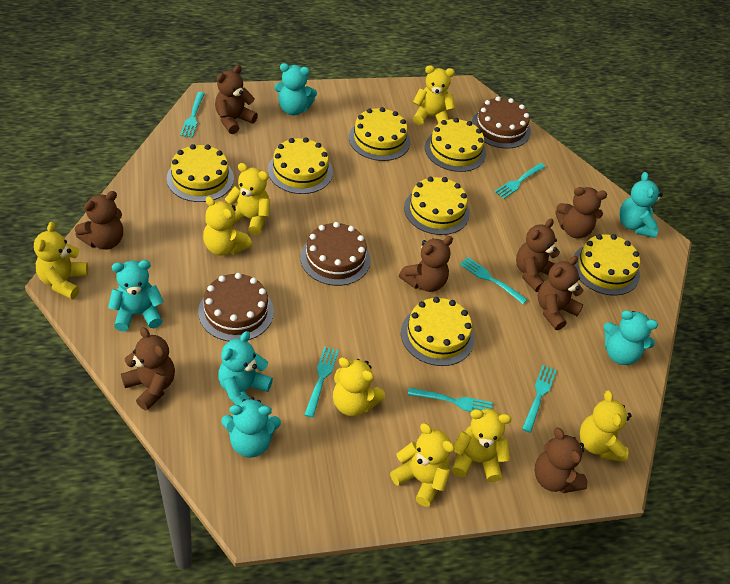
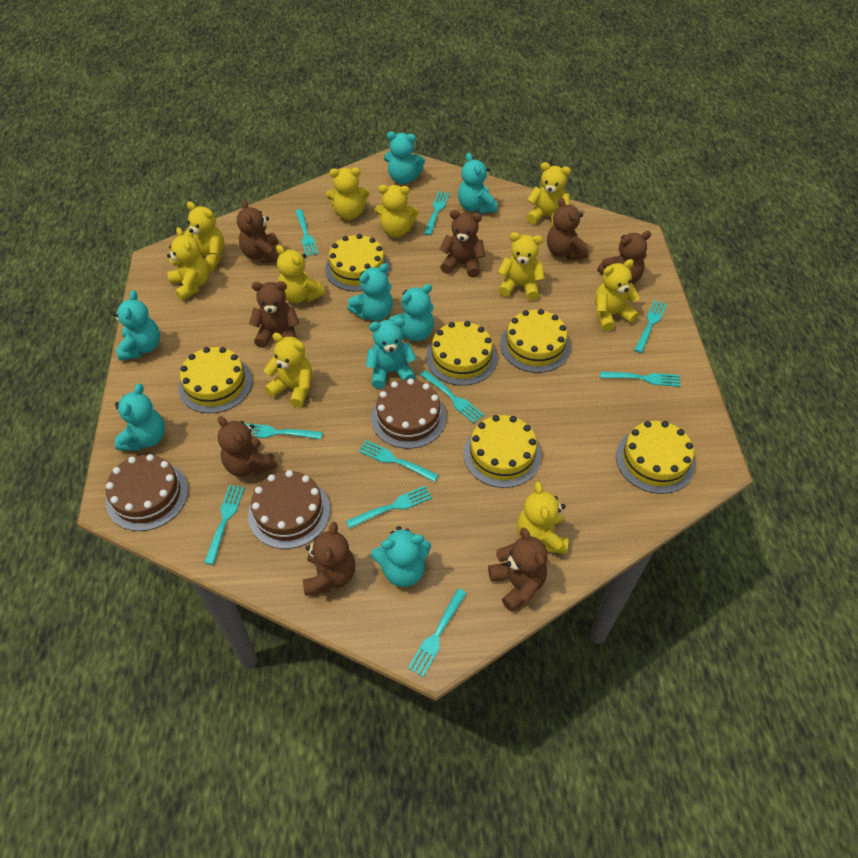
turquoise fork: [180,92,205,138] [304,347,339,418] [408,388,493,412] [460,257,528,304] [494,163,545,199] [522,365,557,433] = 6 -> [204,485,244,565] [244,423,323,439] [295,209,318,257] [346,486,432,529] [358,440,438,482] [408,588,467,677] [420,370,484,423] [424,191,450,235] [600,371,681,387] [634,300,667,353] = 10
turquoise teddy bear: [108,260,164,332] [218,331,273,405] [221,397,281,458] [274,63,317,115] [603,310,658,365] [619,172,663,238] = 6 -> [113,290,160,361] [115,383,165,451] [347,263,393,321] [366,318,416,389] [371,526,431,587] [384,132,425,184] [389,284,434,341] [458,153,497,214] = 8
yellow cake: [167,144,234,202] [268,137,333,194] [349,107,410,161] [401,297,475,366] [404,177,470,235] [425,118,486,172] [574,234,640,295] = 7 -> [178,347,252,413] [325,234,390,292] [426,321,497,386] [463,415,541,488] [500,309,571,373] [616,421,695,494] = 6
yellow teddy bear: [34,222,88,299] [203,196,252,256] [225,163,270,236] [333,357,385,416] [390,423,455,507] [413,65,455,125] [452,409,512,482] [579,390,632,462] = 8 -> [167,227,209,301] [184,202,224,273] [264,333,312,408] [276,245,326,303] [326,168,369,220] [374,185,419,237] [498,232,545,300] [517,482,568,554] [526,162,571,226] [595,259,640,331] = 10

